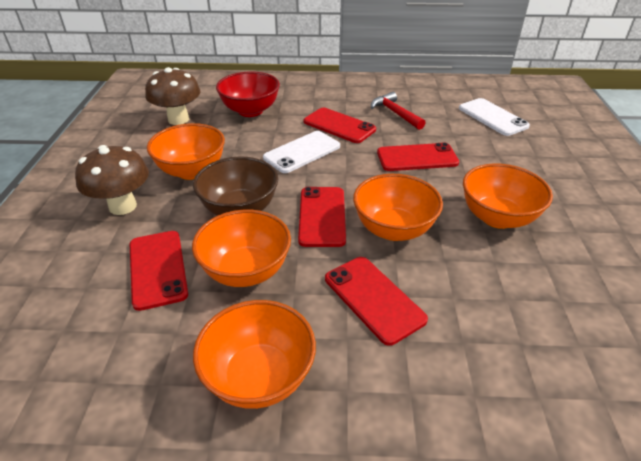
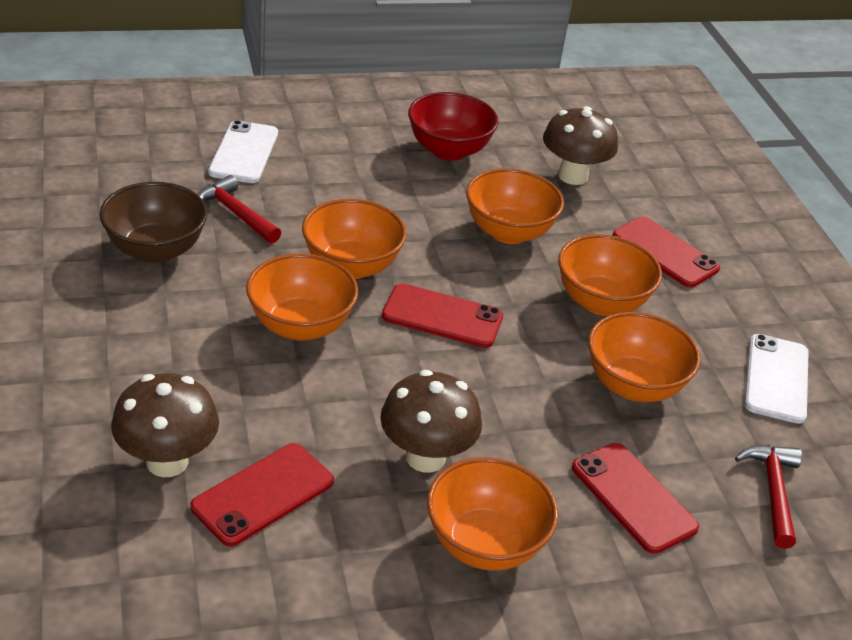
brown mushroom: [75,145,149,215] [145,67,201,125] = 2 -> [111,373,219,477] [380,370,482,473] [543,106,618,185] = 3
orange bowl: [147,123,225,180] [192,210,291,287] [193,300,316,409] [353,174,443,241] [463,163,553,229] = 5 -> [246,253,358,341] [302,199,406,279] [427,457,558,571] [466,168,564,244] [558,234,662,316] [588,312,701,402] = 6
red hammer: [371,92,426,130] = 1 -> [198,175,281,243] [735,445,802,549] = 2
red phone: [129,231,188,311] [298,187,346,247] [304,108,376,143] [325,257,428,346] [377,143,459,171] = 5 -> [191,443,334,546] [382,283,503,348] [572,443,699,554] [612,216,720,287] = 4

